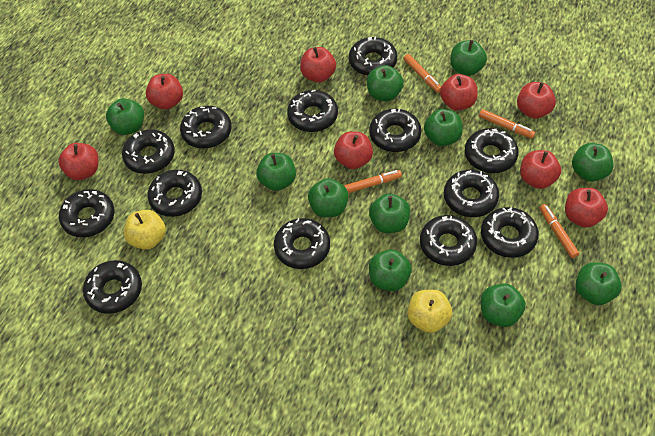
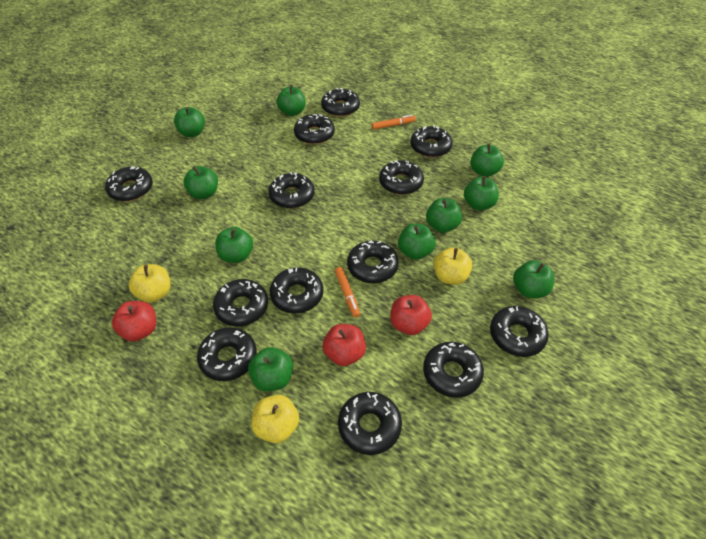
green apple: [106,98,144,135] [256,153,296,191] [308,178,348,217] [367,65,404,101] [369,194,410,233] [369,249,412,291] [424,109,463,146] [450,40,487,76] [481,283,526,327] [572,143,614,182] [576,263,622,305] = 11 -> [174,107,205,137] [184,166,218,199] [215,227,253,263] [248,347,293,391] [277,85,306,116] [398,224,435,260] [426,198,462,233] [464,176,499,211] [470,143,504,177] [513,260,554,298] = 10
orange marker: [344,170,402,193] [403,54,441,93] [479,109,535,139] [540,204,579,258] = 4 -> [335,267,360,318] [372,115,416,130] = 2
red apple: [59,143,98,180] [146,74,183,110] [300,47,336,83] [334,131,373,169] [440,74,478,111] [517,82,556,119] [520,150,561,189] [565,188,608,228] = 8 -> [112,301,156,341] [323,324,366,366] [390,295,432,335] = 3
yellow apple: [124,210,166,250] [408,290,452,333] = 2 -> [129,264,171,303] [251,395,299,443] [433,247,472,285] = 3

